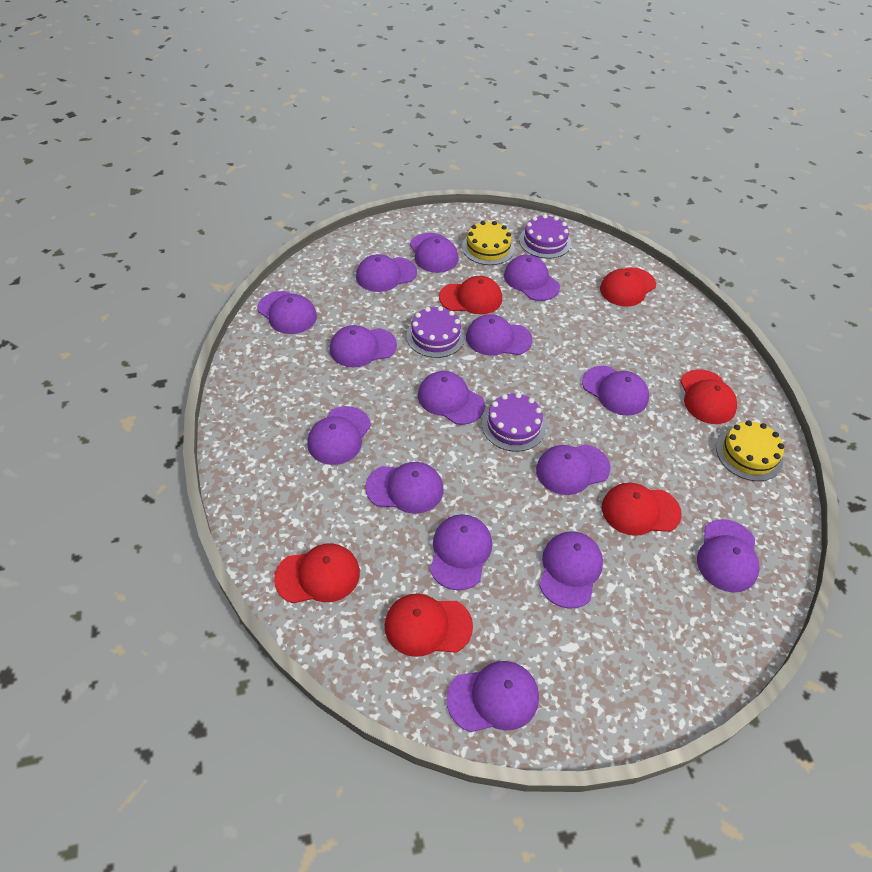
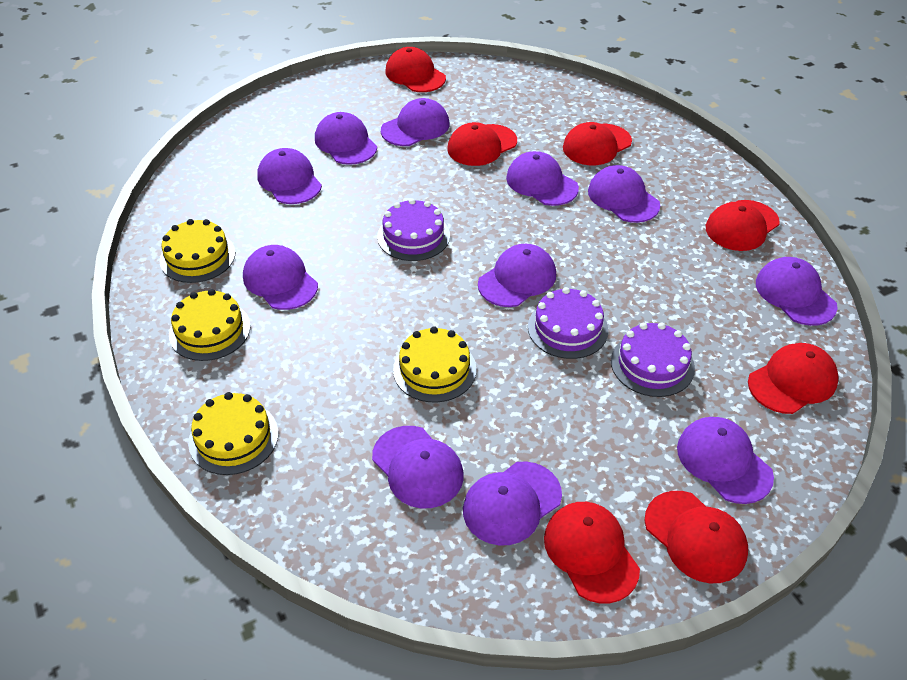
purple cap: [257,291,317,334] [307,406,371,465] [330,325,397,367] [356,254,417,292] [366,462,444,514] [410,233,458,273] [418,371,485,425] [430,514,492,590] [446,661,539,732] [466,314,533,355] [504,255,560,301] [536,444,611,495] [539,531,603,609] [582,366,649,416] [697,519,760,593] = 15 -> [243,245,318,310] [257,148,322,204] [315,112,377,165] [372,426,464,508] [381,98,449,146] [463,461,562,545] [478,244,556,307] [506,151,579,206] [588,165,660,223] [677,417,774,504] [756,257,838,326] = 11
red cap: [274,543,360,603] [385,593,473,657] [439,276,502,314] [600,267,656,307] [602,482,682,536] [680,369,737,424] = 6 -> [385,47,446,92] [447,122,517,166] [544,502,640,603] [563,122,632,165] [645,491,748,583] [706,200,779,251] [748,343,839,414] = 7
yellow cake: [462,221,515,265] [716,420,784,481] = 2 -> [159,219,235,283] [169,289,251,361] [188,392,278,475] [393,327,476,402] = 4

